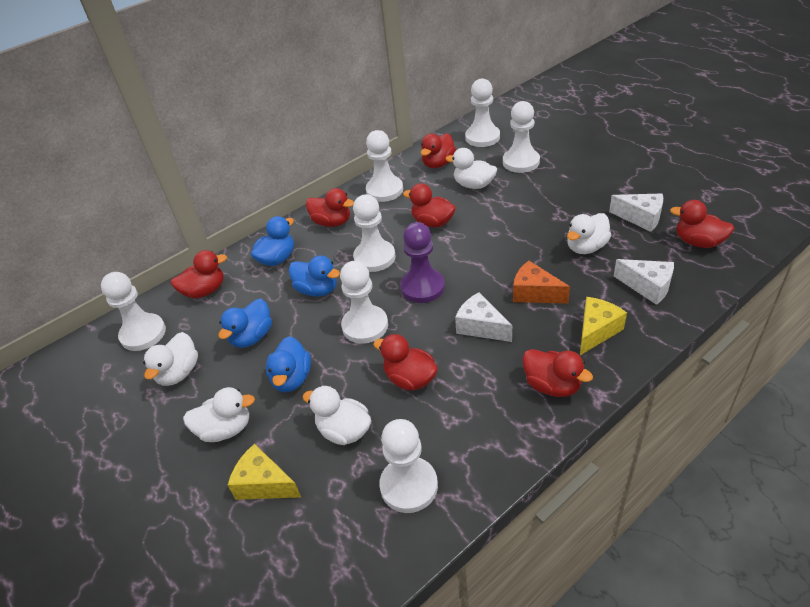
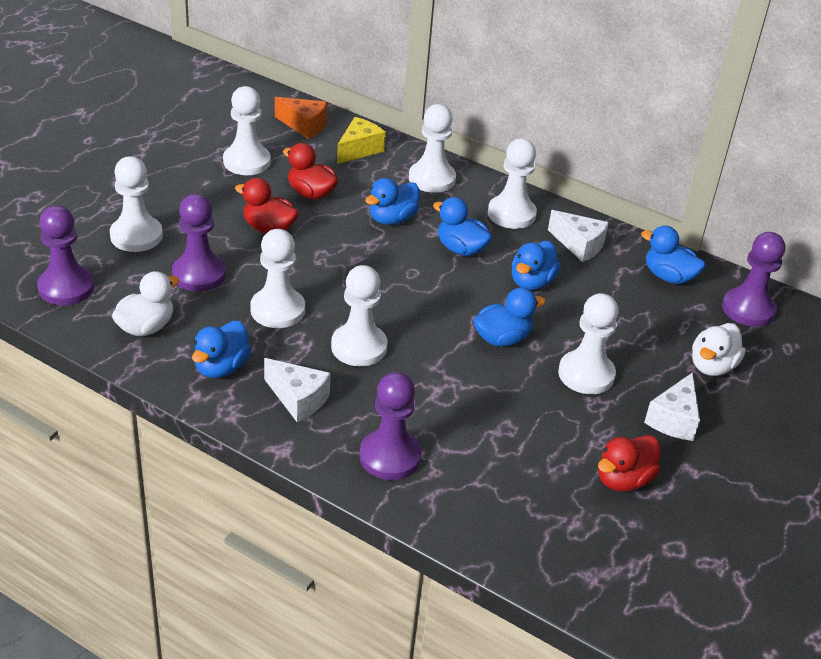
blue duck: [218,299,272,348] [251,216,294,266] [266,336,311,392] [289,256,340,297] = 4 -> [192,321,251,378] [365,178,420,225] [433,197,492,256] [473,287,545,347] [512,241,561,290] [641,225,706,284] = 6
purple pawn: [400,222,445,303] = 1 -> [37,205,94,305] [172,194,226,292] [359,372,422,480] [722,232,785,327] = 4
red duck: [170,250,227,298] [306,188,354,227] [373,334,438,390] [403,183,456,227] [420,133,456,168] [523,349,593,397] [670,200,735,248] = 7 -> [235,178,299,233] [283,143,338,200] [598,435,661,492] = 3
white duck: [143,332,198,386] [183,387,255,442] [303,386,371,445] [446,148,497,189] [567,213,611,254] = 5 -> [112,271,179,336] [692,323,746,376] = 2
yellow cheese: [228,444,301,500] [580,297,627,355] = 2 -> [337,117,386,164] = 1

